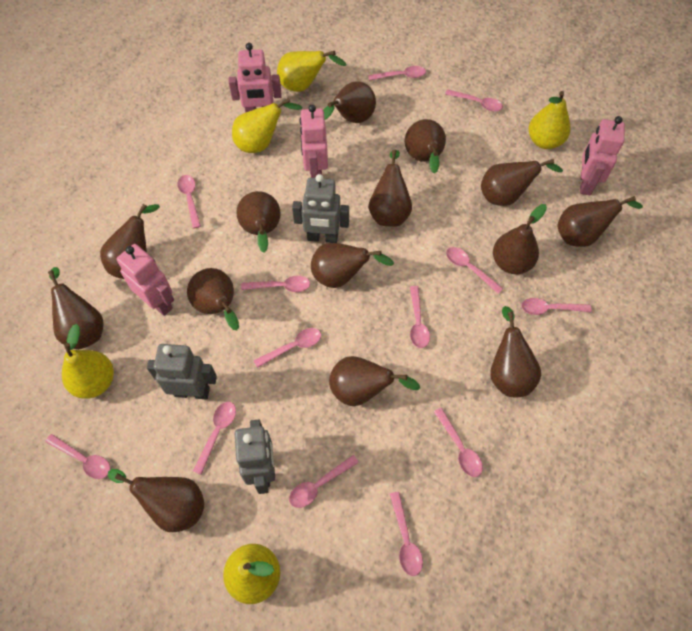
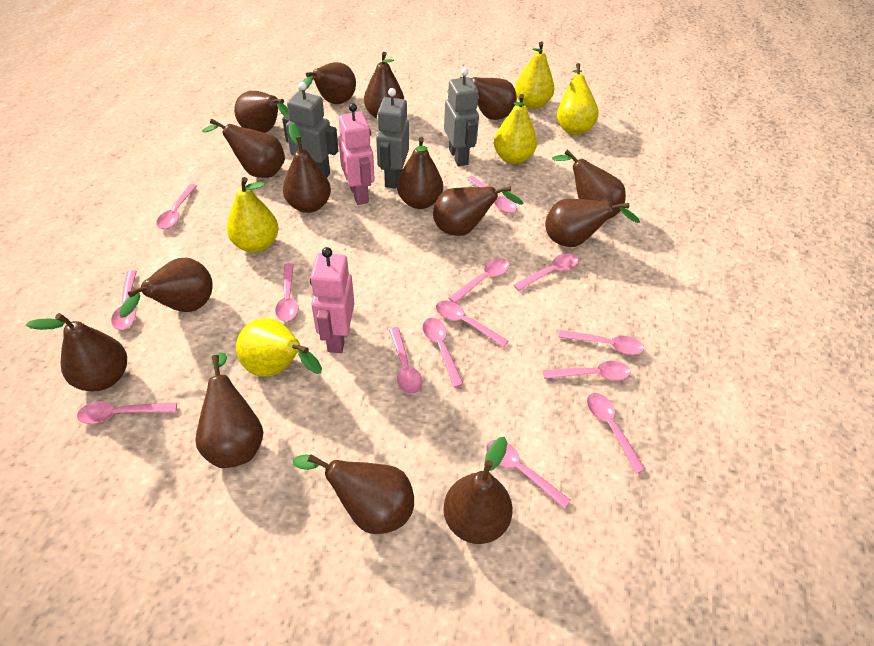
brown pear: [48,267,104,350] [100,204,160,279] [108,469,204,532] [187,268,239,330] [236,191,281,252] [311,243,394,288] [323,81,376,123] [329,356,420,406] [369,150,412,227] [405,119,446,174] [481,159,563,206] [490,306,541,397] [493,204,547,274] [557,196,643,247] = 14 -> [26,313,127,391] [119,258,213,318] [195,353,263,468] [202,119,285,178] [234,91,289,133] [283,123,331,213] [293,454,414,534] [298,62,356,104] [364,52,404,119] [397,137,443,209] [433,186,524,236] [443,437,513,544] [447,77,517,120] [545,199,640,247] [552,149,626,220] = 15
pink robot: [116,244,174,316] [229,43,282,113] [300,105,328,178] [580,116,625,195] = 4 -> [310,247,354,353] [338,103,375,205] = 2
pink spoon: [45,434,110,479] [177,175,201,229] [193,402,236,475] [241,276,310,292] [254,328,321,368] [289,455,359,508] [368,66,426,81] [390,492,423,576] [410,286,430,348] [434,408,483,477] [445,89,503,112] [446,247,503,294] [521,298,592,315] = 13 -> [77,401,177,424] [111,270,137,330] [156,184,197,229] [275,263,299,321] [389,327,422,394] [423,318,463,387] [436,301,508,347] [449,258,509,303] [467,176,517,213] [486,440,570,509] [514,253,579,291] [543,361,630,381] [559,330,644,355] [587,393,646,474] = 14

